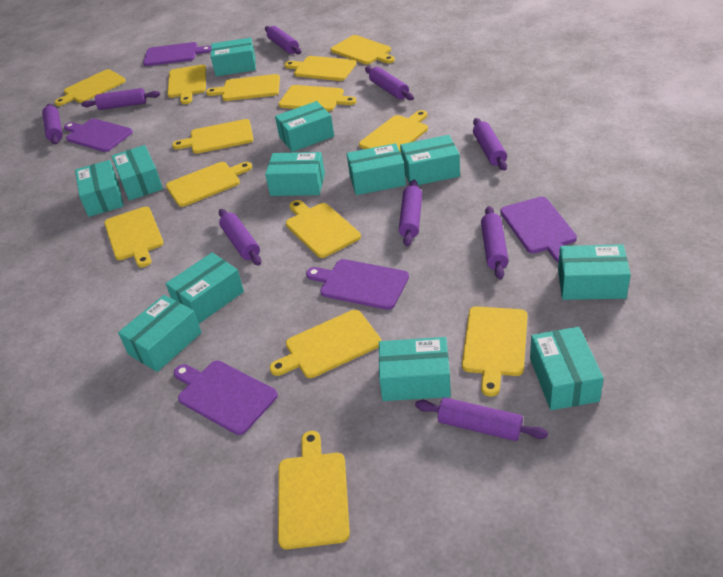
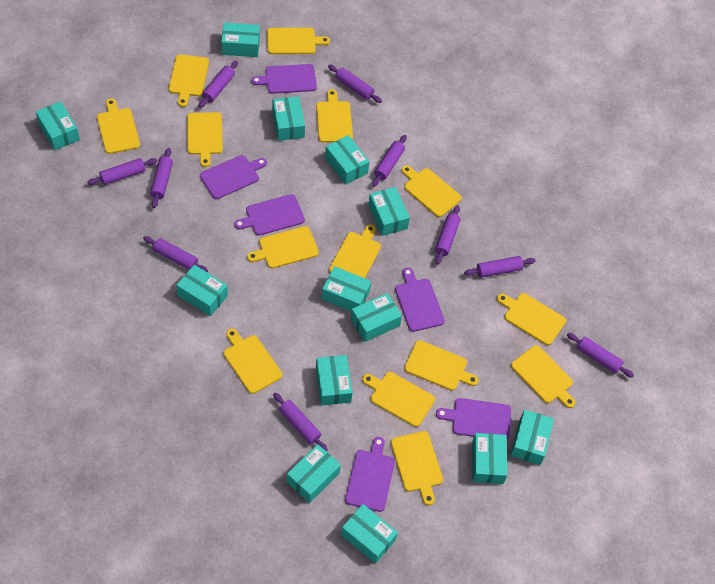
purple cutting board: [64,119,133,152] [143,42,211,66] [174,361,278,435] [306,259,409,310] [500,197,577,263] = 5 -> [200,155,267,199] [234,194,305,235] [252,64,317,94] [345,437,395,512] [395,268,445,332] [436,398,511,440] = 6
purple rolling pin: [42,104,63,145] [81,88,160,110] [219,209,261,265] [265,26,301,54] [365,66,414,100] [399,180,422,246] [415,397,548,441] [473,118,507,171] [481,206,509,279] = 9 -> [87,158,157,185] [143,236,208,272] [150,148,173,208] [199,60,238,108] [273,393,328,452] [328,64,382,103] [372,135,407,187] [435,205,461,265] [464,256,536,278] [567,333,634,378] = 10
turquoise box: [75,160,124,217] [112,145,163,201] [118,295,202,372] [166,253,244,324] [211,38,256,76] [265,152,325,196] [275,101,334,152] [347,143,406,195] [379,337,451,401] [400,135,460,185] [530,327,604,410] [558,244,631,300] = 12 -> [36,101,80,150] [176,265,228,316] [221,23,260,57] [272,96,305,141] [287,444,341,503] [316,355,353,406] [322,266,371,311] [325,135,370,184] [341,504,398,564] [351,293,402,342] [368,187,410,236] [472,433,508,484] [510,410,554,465] = 13

